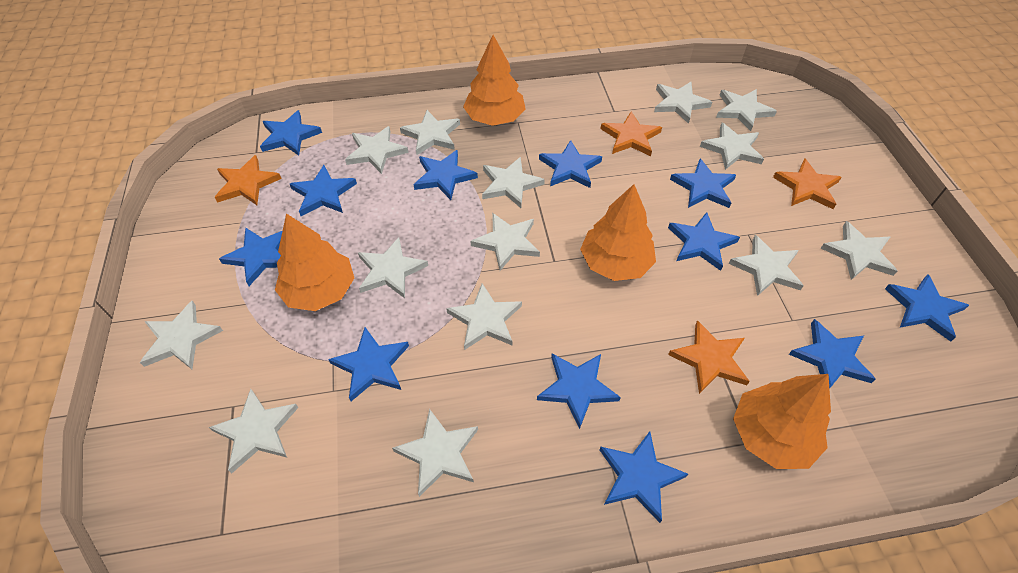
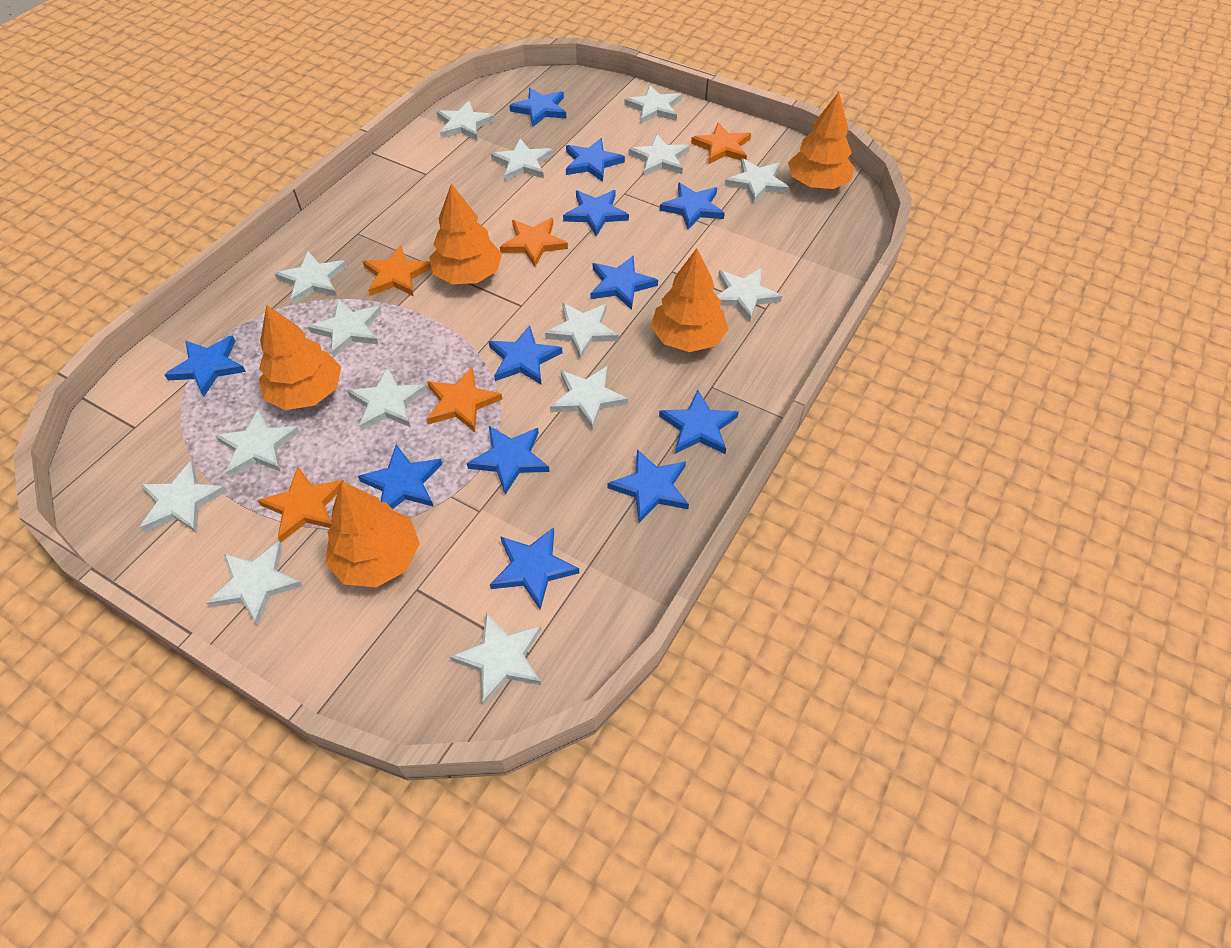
orange star: [215,155,282,205] [601,111,662,156] [668,320,750,394] [773,158,842,209] = 4 -> [257,467,344,542] [362,245,431,296] [427,367,502,432] [500,218,568,267] [691,123,751,164] = 5
orange tree: [275,214,354,311] [463,35,526,126] [580,184,656,281] [733,374,831,469] = 4 -> [259,305,341,410] [325,481,420,588] [429,183,502,284] [651,248,728,352] [788,92,855,189] = 5
white star: [140,301,223,369] [209,389,299,474] [345,126,409,174] [358,237,428,298] [392,409,478,497] [400,110,460,155] [446,283,522,350] [471,213,540,271] [482,157,545,208] [654,82,712,124] [700,123,764,170] [716,89,777,131] [728,235,804,296] [820,221,898,280] = 14 -> [140,461,227,533] [206,541,302,626] [215,409,300,478] [274,251,347,304] [308,299,381,358] [347,367,427,431] [436,101,495,141] [450,612,541,705] [491,139,553,181] [545,303,619,360] [550,366,628,430] [624,85,682,124] [629,134,690,176] [717,268,782,322] [725,158,789,203] = 15

